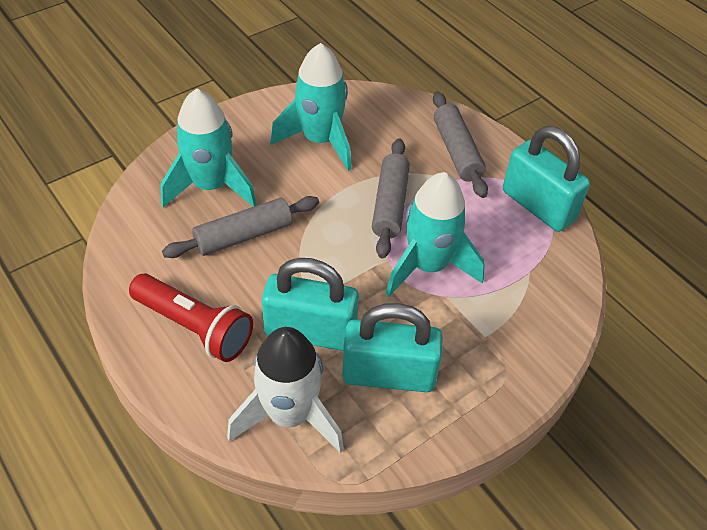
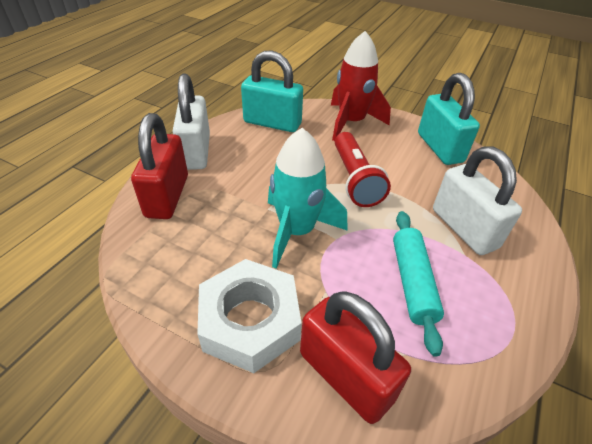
grey rolling pin: [162,196,319,258] [372,138,410,258] [433,91,488,198] = 3 -> none = 0
red padlock: none = 0 -> [131,113,188,219] [300,291,411,424] = 2
red rocket: none = 0 -> [331,31,391,141] = 1
turquoise padlock: [262,258,359,351] [342,303,443,392] [503,126,590,232] = 3 -> [241,51,303,132] [418,73,480,165] = 2
turquoise rocket: [161,89,257,207] [270,43,352,171] [386,172,485,297] = 3 -> [268,128,347,269] = 1
turquoise rolling pin: none = 0 -> [393,211,444,357] = 1
white nut: none = 0 -> [197,259,302,373] = 1
white padlock: none = 0 -> [173,74,210,170] [433,146,522,255] = 2
white rocket: [227,327,344,453] = 1 -> none = 0

